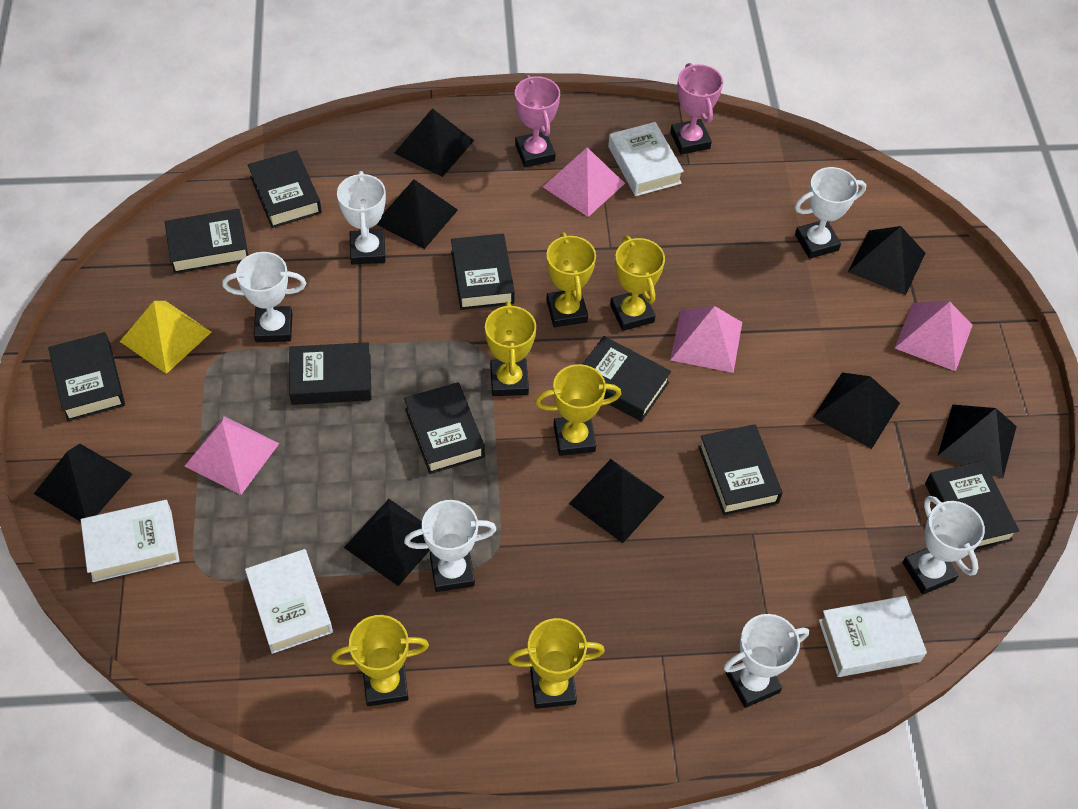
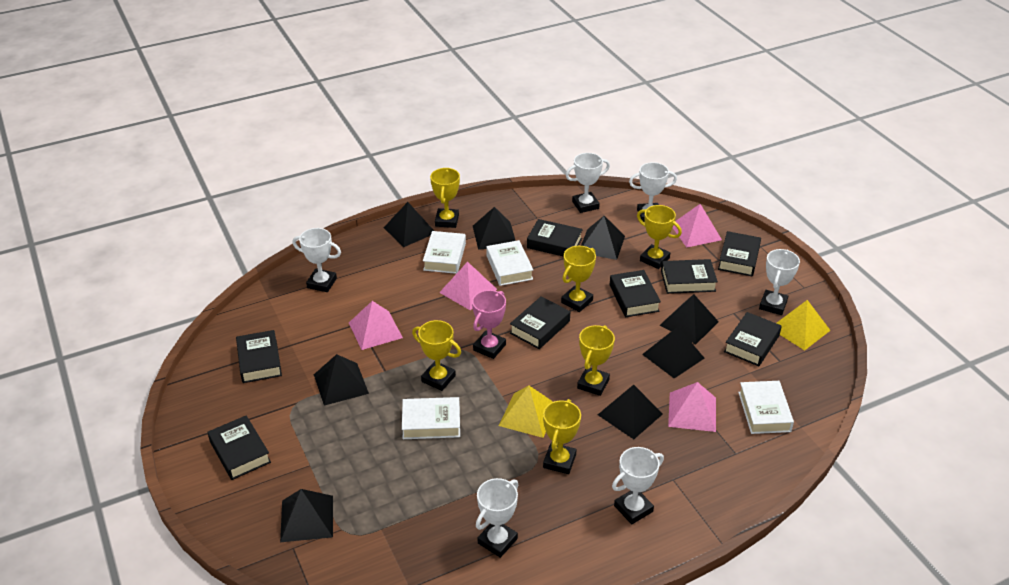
black book: [48,332,125,421] [165,209,248,274] [248,150,322,228] [289,342,372,405] [404,382,485,474] [451,234,515,310] [582,336,671,422] [698,424,783,515] [925,460,1019,550] = 9 -> [207,415,271,480] [236,330,282,383] [510,297,570,349] [527,219,583,257] [610,270,661,317] [661,259,718,294] [718,231,761,276] [724,312,782,366] = 8
pink trophy: [515,75,560,167] [670,63,723,154] = 2 -> [472,290,506,359] = 1
yellow pyramid: [120,301,211,374] = 1 -> [499,385,553,438] [777,300,831,350] = 2

